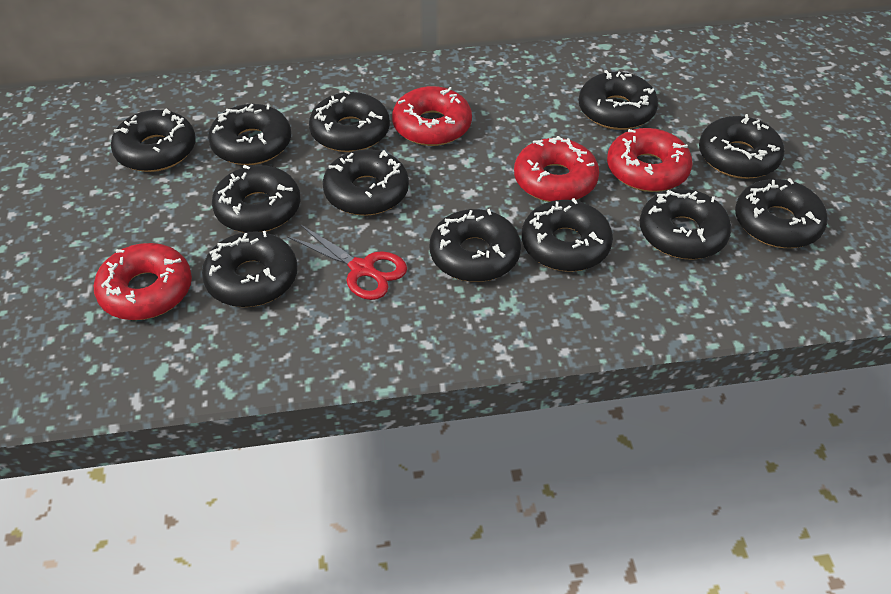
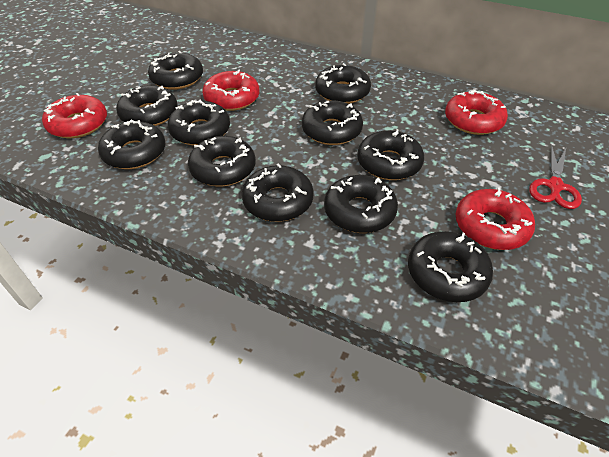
black donut: [111,108,196,172] [202,231,297,307] [208,104,291,165] [212,165,300,232] [309,90,390,152] [323,149,409,216] [430,209,521,282] [522,198,613,272] [579,70,658,130] [640,189,732,260] [699,114,785,179] [735,178,828,248] = 12 -> [98,120,165,169] [116,85,178,126] [148,51,203,90] [168,100,230,146] [188,136,256,186] [242,164,314,222] [302,100,363,145] [315,63,371,104] [324,175,398,233] [357,129,424,180] [408,231,493,302] = 11

